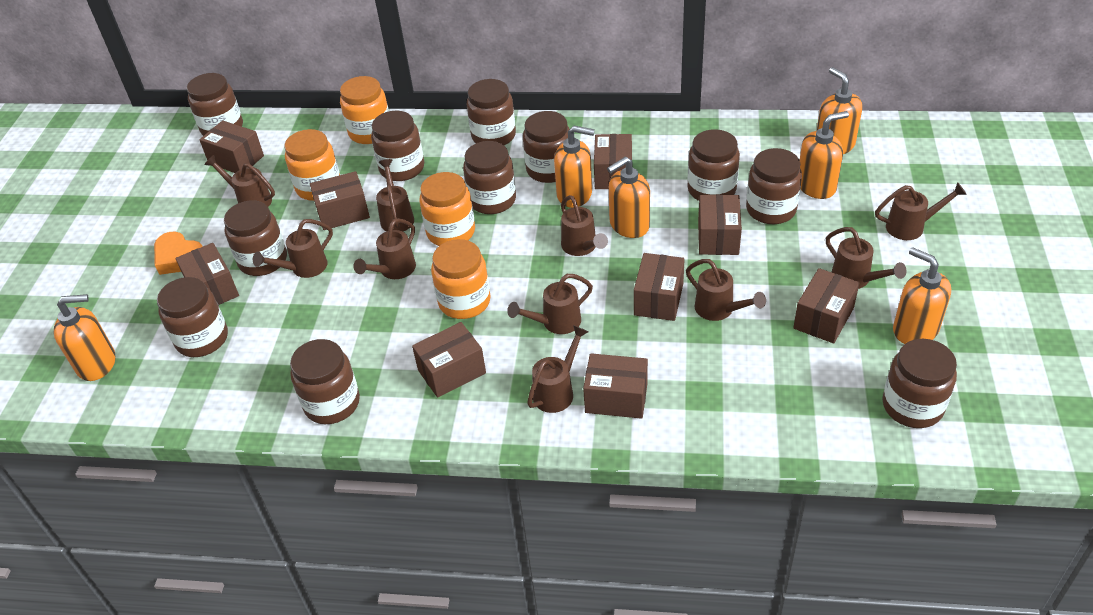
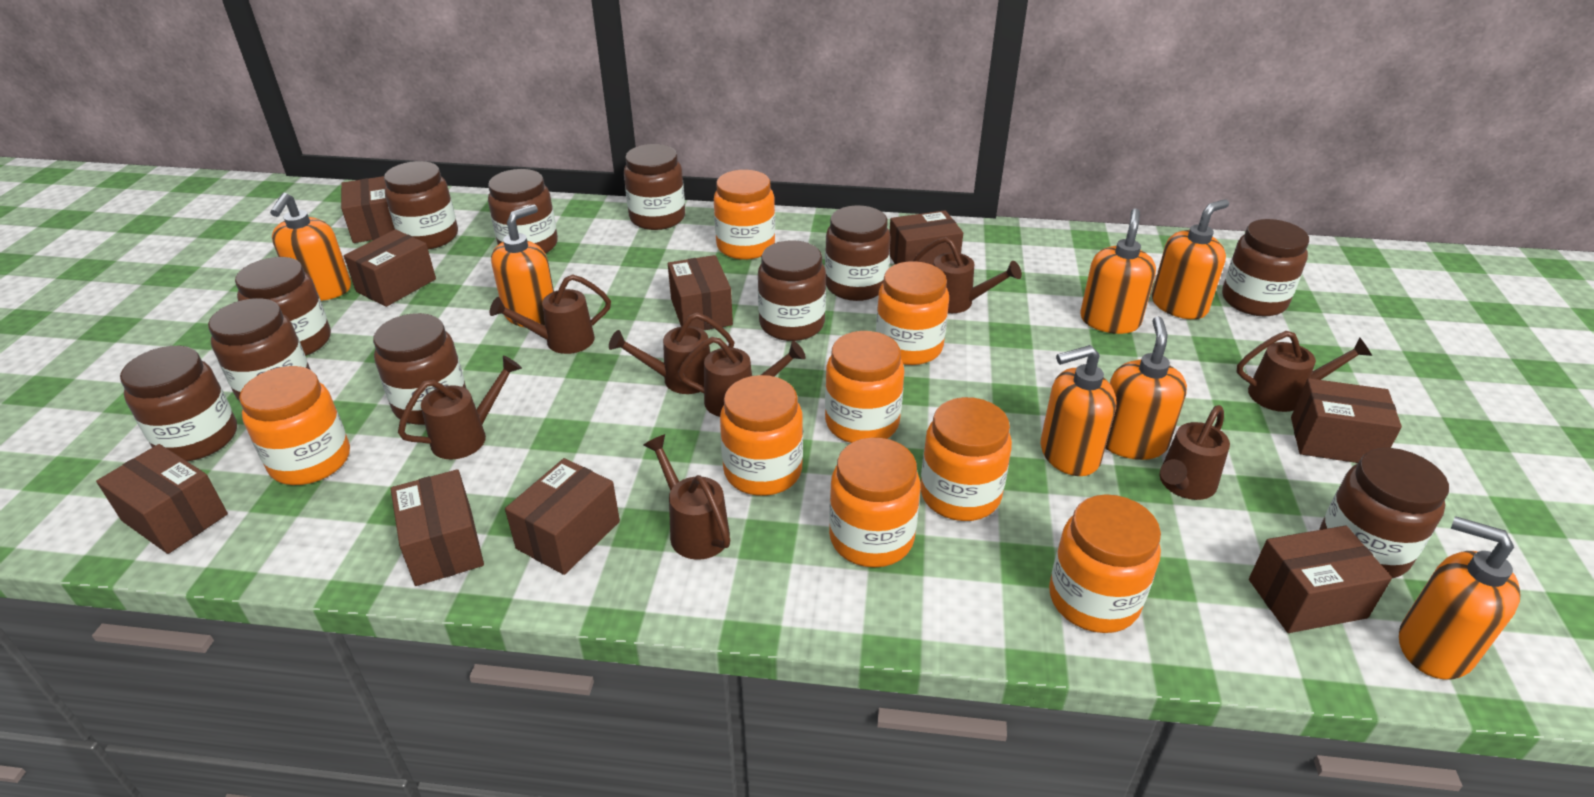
brown watering can: [204,155,275,207] [253,219,333,278] [354,218,416,279] [376,159,414,232] [507,274,593,334] [527,325,588,413] [561,195,608,256] [686,259,766,321] [826,227,907,289] [875,182,967,240] = 10 -> [398,356,522,460] [490,274,611,354] [609,313,735,394] [643,434,730,560] [678,337,806,417] [913,237,1022,313] [1159,405,1230,500] [1237,331,1372,412] = 8
orange heart: [154,232,203,275] = 1 -> none = 0
orange jar: [284,129,340,201] [340,76,389,144] [420,172,475,246] [431,239,491,319] = 4 -> [239,366,350,485] [714,170,775,260] [720,375,803,496] [825,331,904,443] [829,437,920,567] [876,261,949,365] [920,397,1012,521] [1049,494,1161,633] = 8
orange soap dispenser: [54,294,115,381] [554,126,595,208] [607,157,650,238] [800,111,849,199] [817,67,862,154] [893,247,951,344] = 6 -> [270,193,351,301] [491,204,554,327] [1041,345,1116,476] [1080,208,1156,334] [1105,316,1187,460] [1152,199,1229,319] [1399,516,1520,680] = 7

